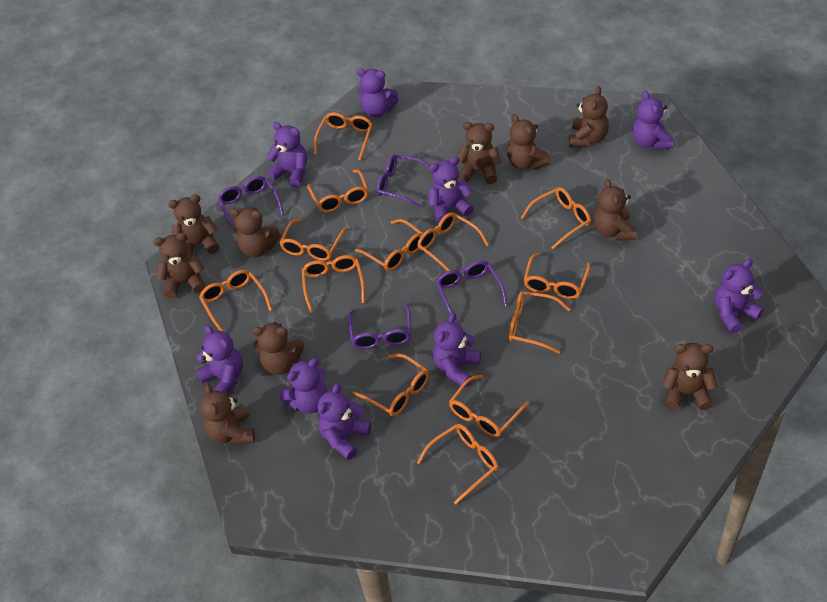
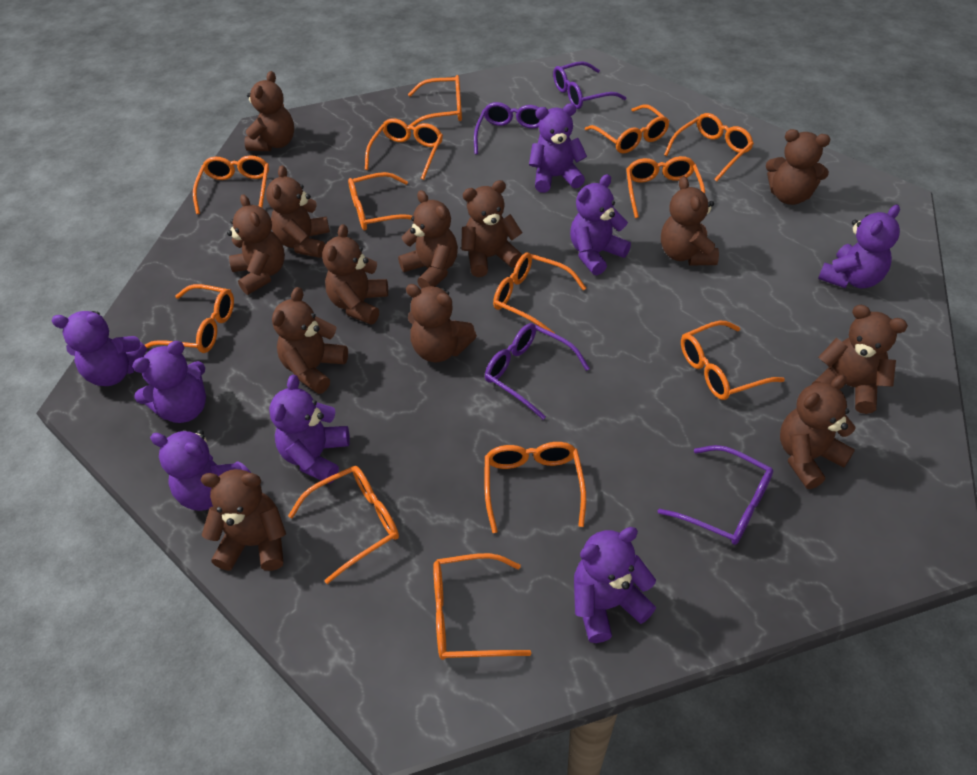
brown teddy bear: [154,233,205,299] [168,194,219,254] [200,384,255,445] [230,207,281,257] [252,322,304,375] [457,122,501,184] [507,114,550,170] [569,86,609,147] [594,178,637,240] [662,343,718,410] = 10 -> [201,469,286,571] [227,194,285,295] [244,71,294,151] [266,165,330,258] [272,287,348,394] [322,224,388,324] [398,190,458,289] [406,284,477,362] [461,180,522,277] [661,176,719,265] [766,129,830,205] [780,375,856,489] [812,305,908,414] = 13
purple teddy bear: [196,325,243,394] [266,122,307,187] [279,358,328,414] [317,383,371,460] [357,68,399,117] [429,156,474,224] [433,313,481,388] [632,91,674,150] [715,259,764,333] = 9 -> [51,311,147,386] [132,341,206,423] [150,429,251,511] [269,375,350,484] [529,103,587,193] [570,174,631,275] [574,527,656,643] [818,205,900,288] = 8

